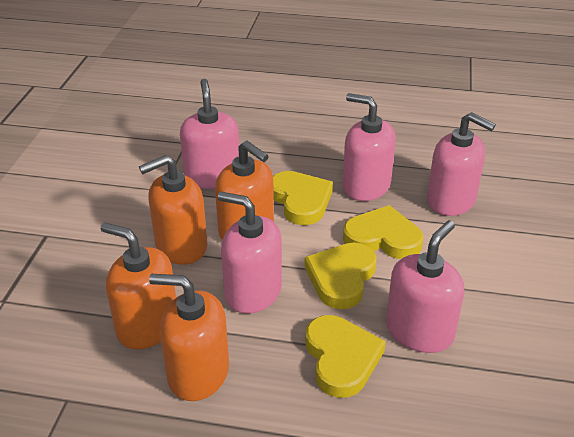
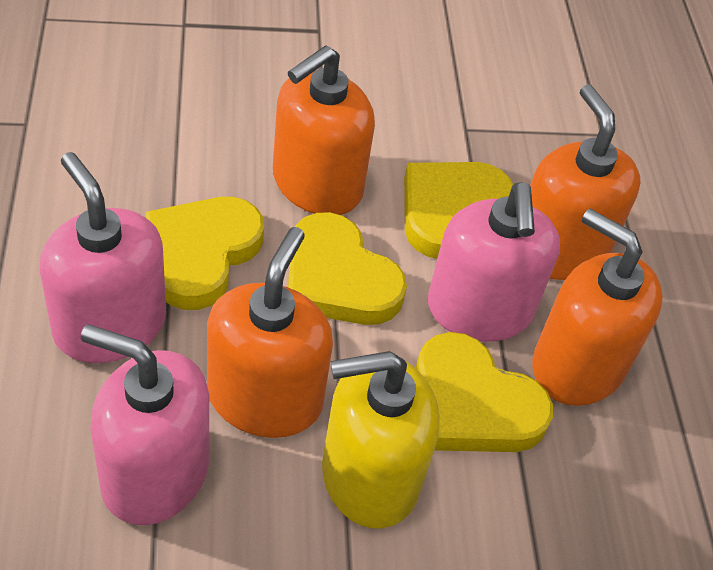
pink soap dispenser: [180,79,239,189] [218,192,282,314] [342,93,396,201] [386,220,464,353] [427,112,496,216] = 5 -> [40,152,166,363] [81,324,209,525] [428,182,560,342] = 3
yellow soap dispenser: none = 0 -> [322,351,440,528] = 1

